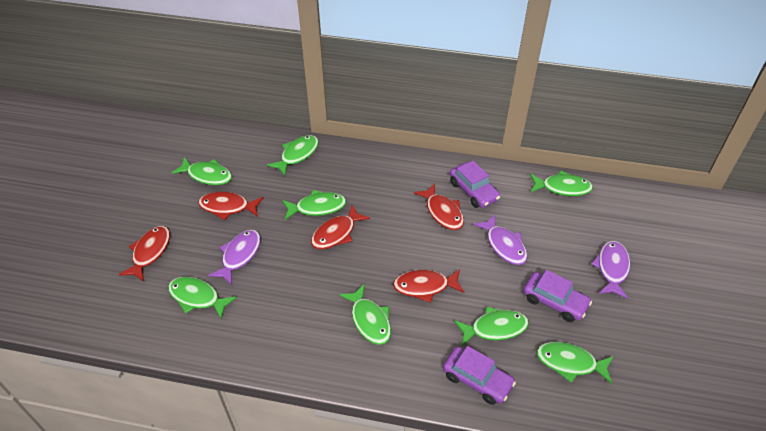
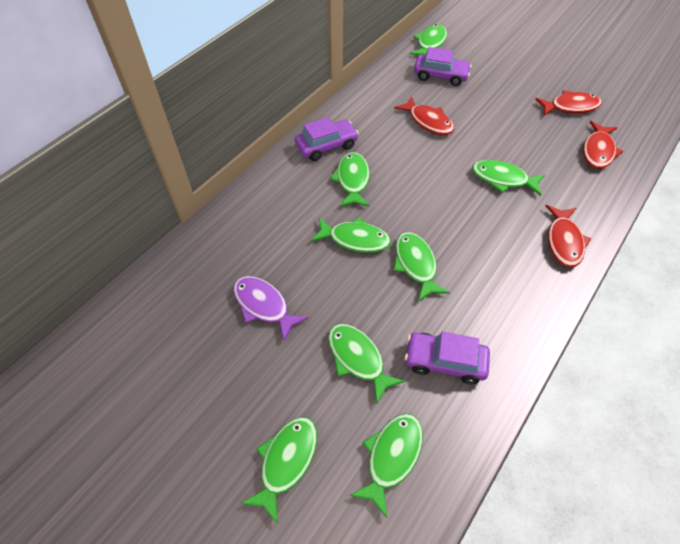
purple fish: [208,230,261,285] [473,214,528,265] [591,241,630,299] = 3 -> [233,276,309,341] = 1
red fish: [119,226,170,282] [198,192,264,220] [311,205,370,249] [393,269,464,303] [414,183,464,230] = 5 -> [394,96,454,135] [535,90,602,116] [546,205,591,267] [583,121,623,169] = 4

